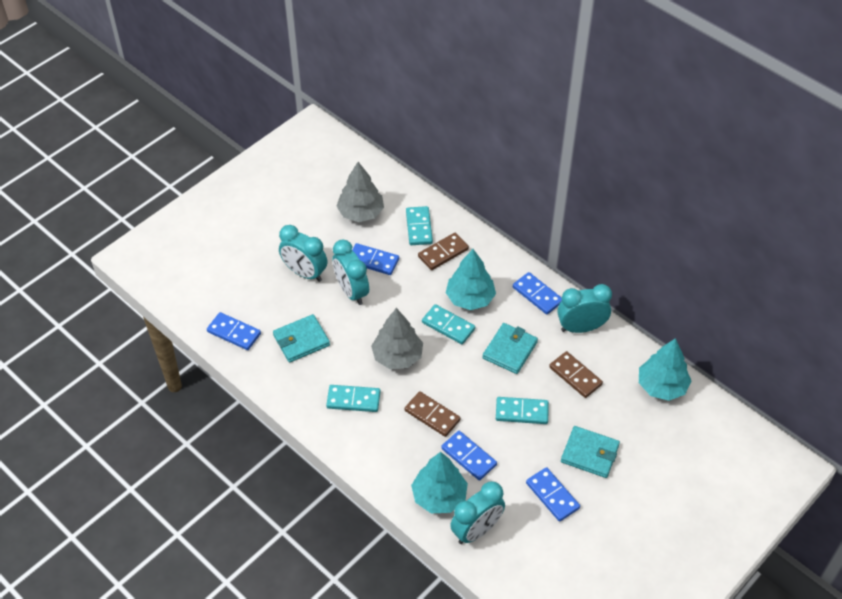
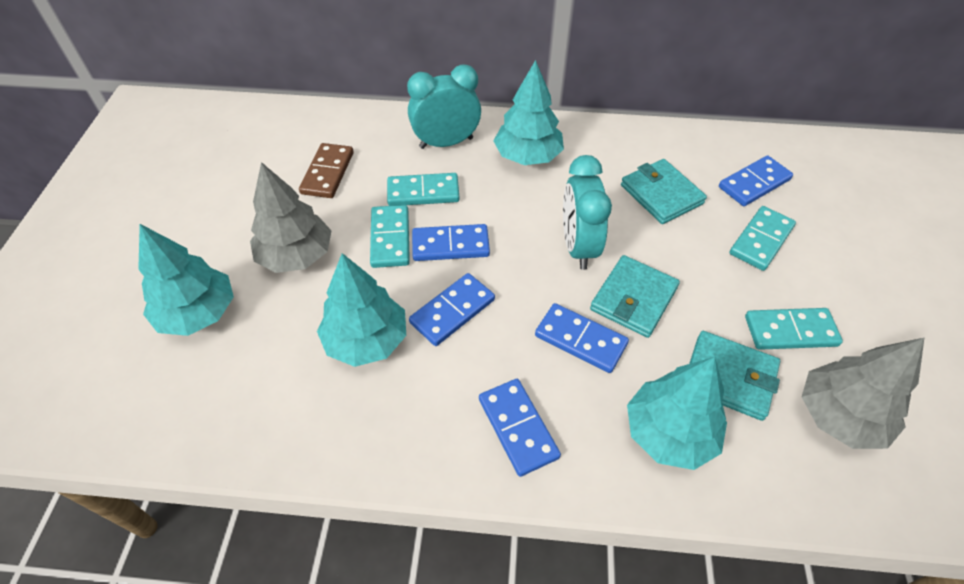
brown domino: [405,391,460,437] [418,233,469,270] [549,351,603,398] = 3 -> [299,143,354,198] = 1
turquoise clock: [279,225,327,282] [332,239,369,305] [450,481,505,544] [557,284,612,333] = 4 -> [407,65,481,149] [563,155,612,270] = 2
turquoise tree: [411,452,468,513] [446,249,496,310] [639,338,691,401] = 3 -> [138,224,234,336] [317,253,406,367] [494,60,564,165] [627,357,727,470] = 4

